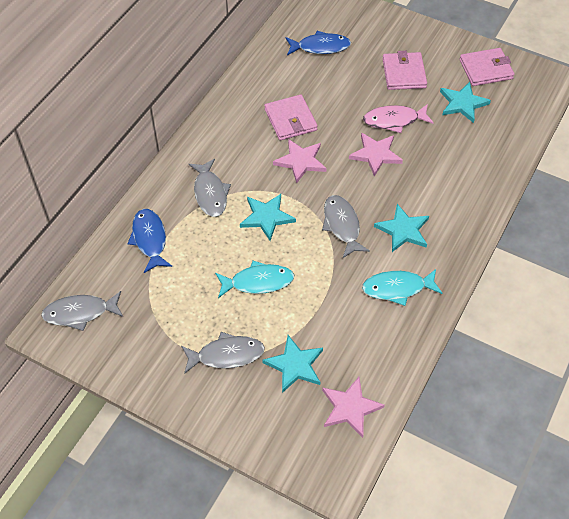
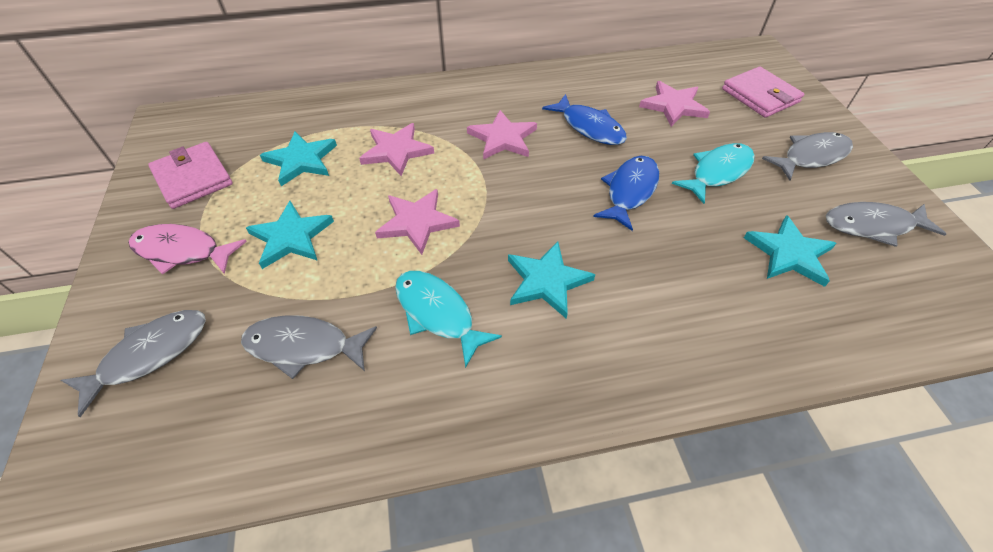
pink star: [273,139,327,183] [322,377,385,438] [349,133,403,176] = 3 -> [359,123,434,176] [375,189,460,255] [467,110,537,160] [639,81,710,127] = 4
pink wallet: [264,94,318,140] [382,51,427,90] [459,48,515,86] = 3 -> [148,142,233,209] [722,67,804,118] = 2

